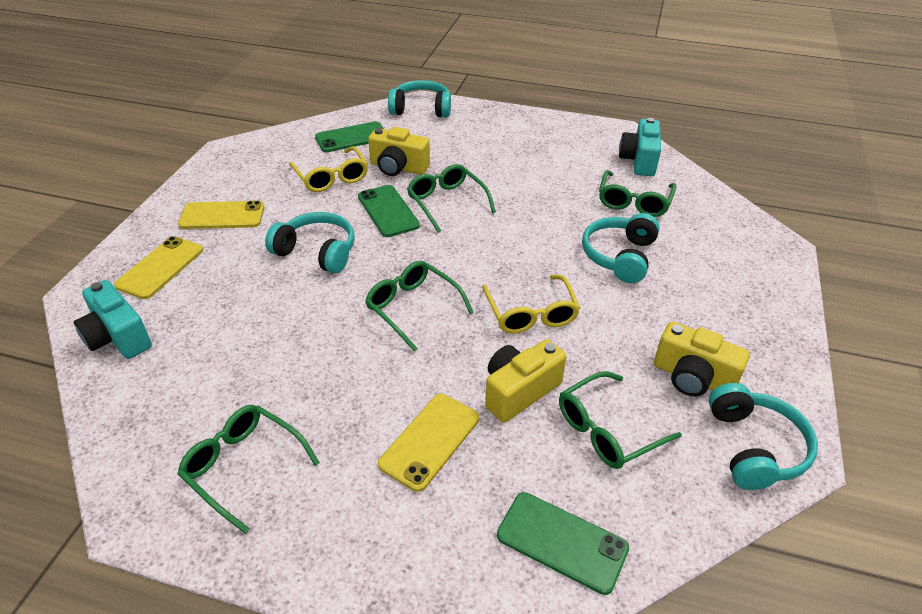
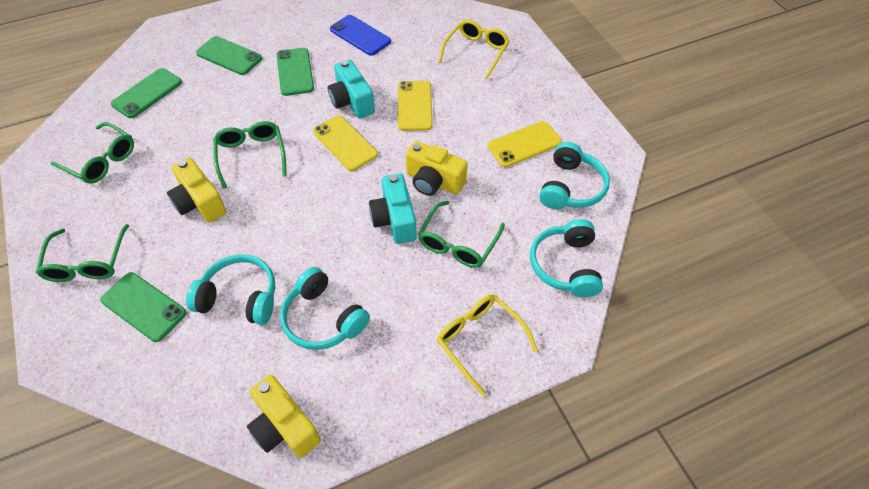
blue phone: none = 0 -> [330,15,391,56] = 1
green glasses: [177,405,320,534] [365,260,474,352] [407,164,496,233] [559,371,682,469] [599,170,677,217] = 5 -> [36,224,129,282] [51,122,134,184] [213,121,287,189] [418,201,505,268] = 4
green phone: [315,121,384,152] [358,185,420,237] [497,492,629,595] = 3 -> [100,272,187,342] [111,68,182,118] [196,36,262,75] [277,48,314,96] = 4

